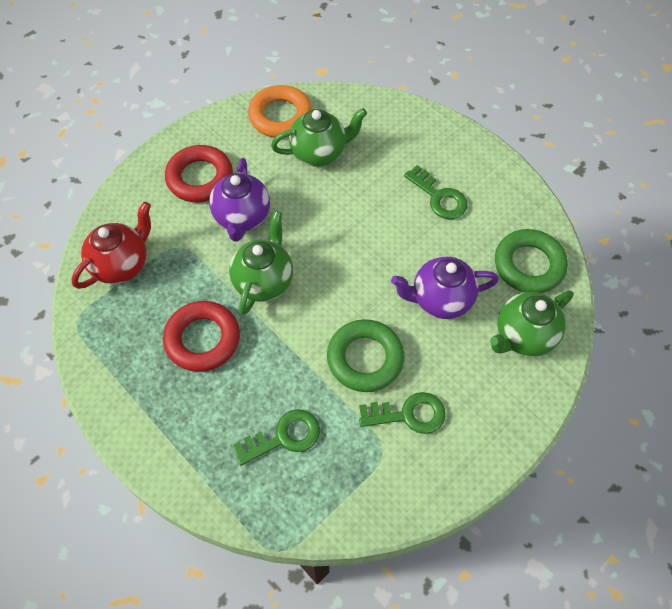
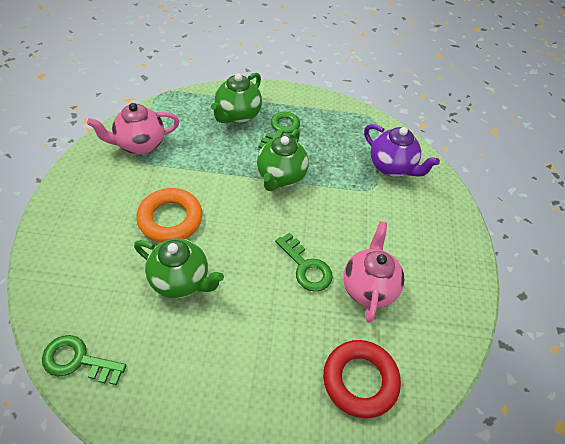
green ring: [327,319,404,392] [495,229,568,293] = 2 -> none = 0
pink teapot: none = 0 -> [87,103,179,154] [343,221,404,323] = 2
purple teapot: [209,158,270,241] [391,256,499,319] = 2 -> [364,124,440,177] = 1
red ring: [163,301,240,372] [165,145,233,202] = 2 -> [323,340,401,418] = 1
red teapot: [71,202,151,289] = 1 -> none = 0

